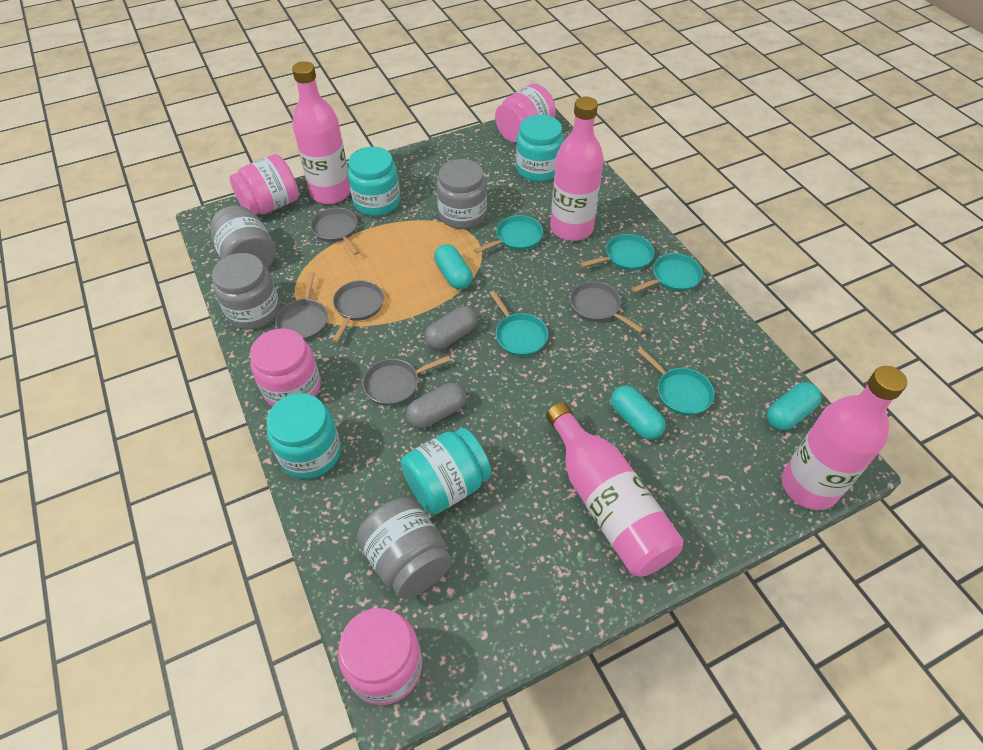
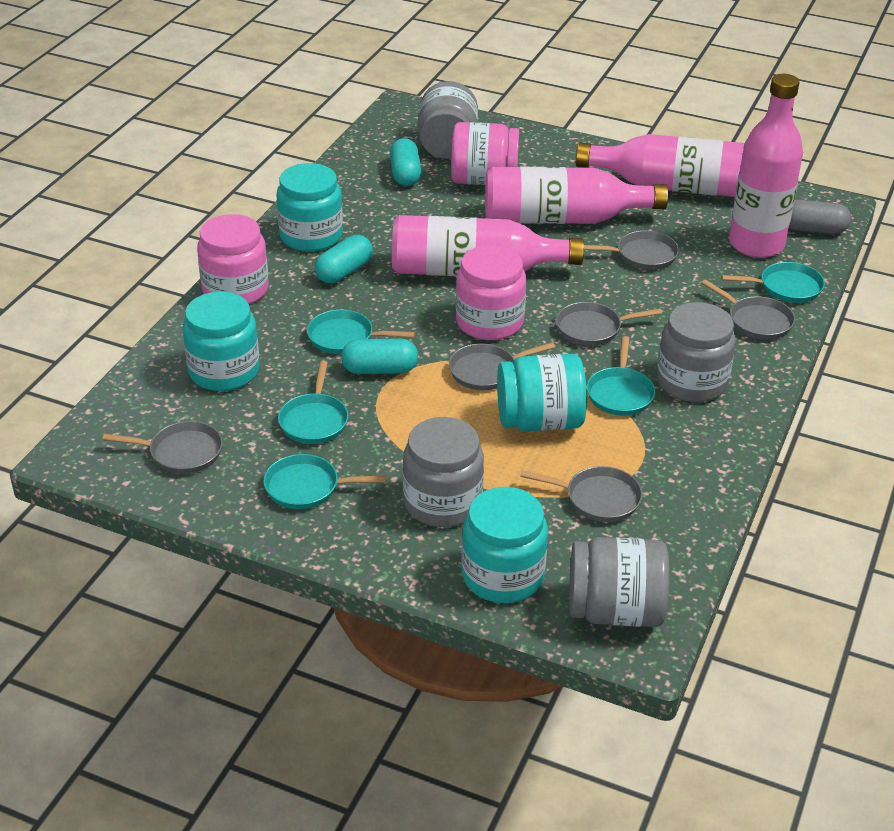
grey capsule: [406,383,466,429] [425,306,477,350] = 2 -> [789,200,851,234] = 1
grey pan: [275,272,328,340] [311,207,359,255] [332,280,384,342] [363,355,451,406] [570,281,644,333] = 5 -> [102,421,223,474] [449,342,555,390] [520,466,642,522] [556,302,662,346] [584,231,679,270] [701,279,795,340] = 6
pink jar: [230,154,299,215] [250,328,321,406] [338,608,422,705] [495,84,556,143] = 4 -> [197,214,269,304] [451,122,519,185] [456,245,526,340] = 3

